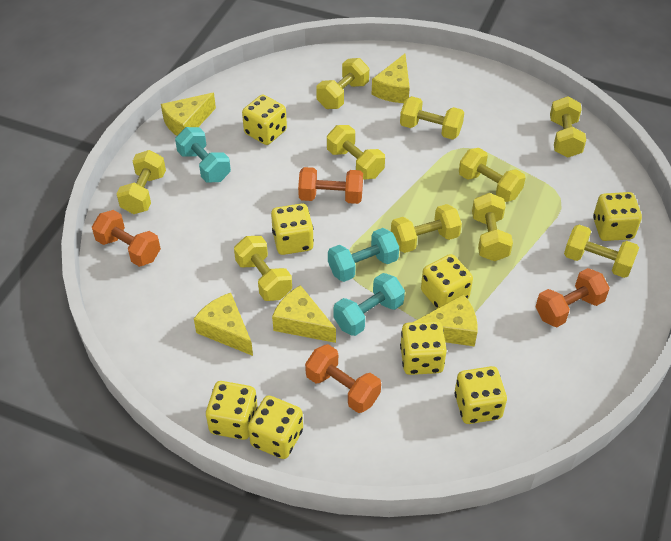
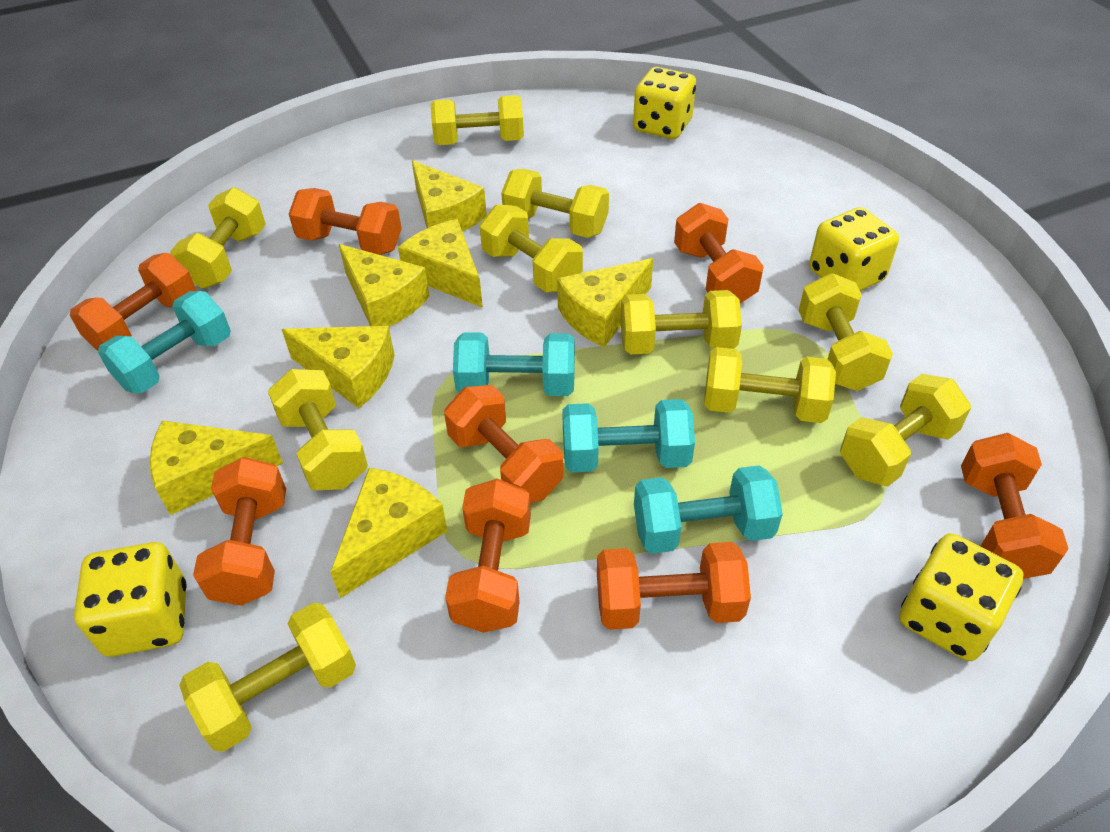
orange dumbbell: [92,210,161,267] [298,167,363,204] [305,344,381,413] [536,268,610,327] = 4 -> [70,253,196,351] [193,457,286,606] [289,188,402,255] [444,385,563,503] [445,479,531,633] [597,542,751,630] [674,203,764,303] [961,433,1069,579] = 8
turquoise dumbbell: [175,127,231,183] [328,228,399,282] [334,273,405,336] = 3 -> [98,291,231,393] [453,332,575,396] [562,399,695,472] [634,465,783,554] = 4
yellow cheese: [161,93,216,136] [194,293,253,356] [272,285,336,343] [371,54,410,103] [414,294,477,347] = 5 -> [150,420,283,515] [282,326,395,408] [330,468,447,598] [339,244,430,327] [398,219,483,308] [412,160,487,232] [557,258,653,347] = 7
yellow dice: [206,381,258,440] [242,95,287,145] [248,395,303,459] [271,203,314,255] [400,321,447,375] [421,254,473,309] [455,366,507,424] [593,192,642,241] = 8 -> [74,542,187,657] [633,67,696,139] [809,207,899,291] [899,533,1024,661] = 4

